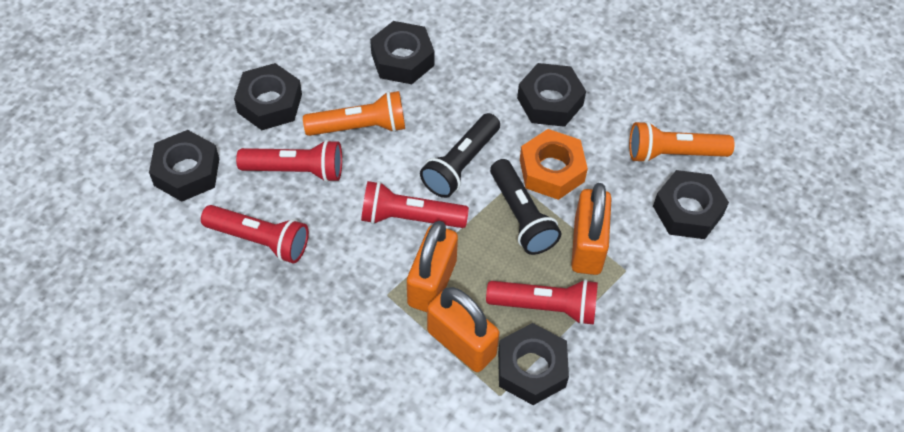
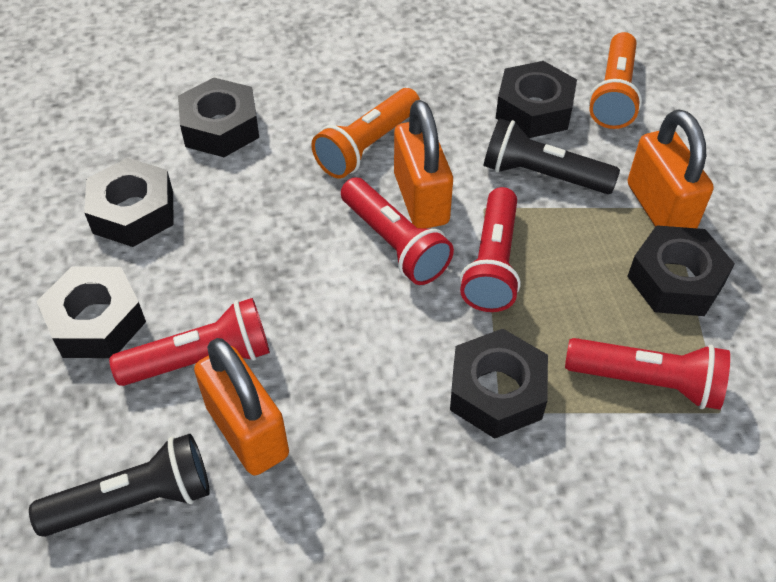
orange nut: [520,129,588,200] = 1 -> none = 0

